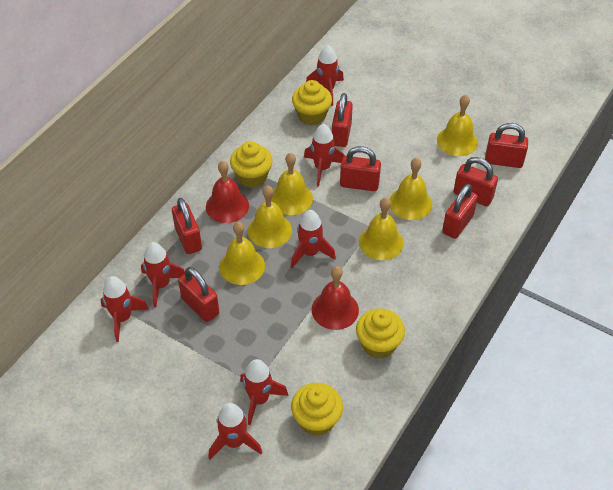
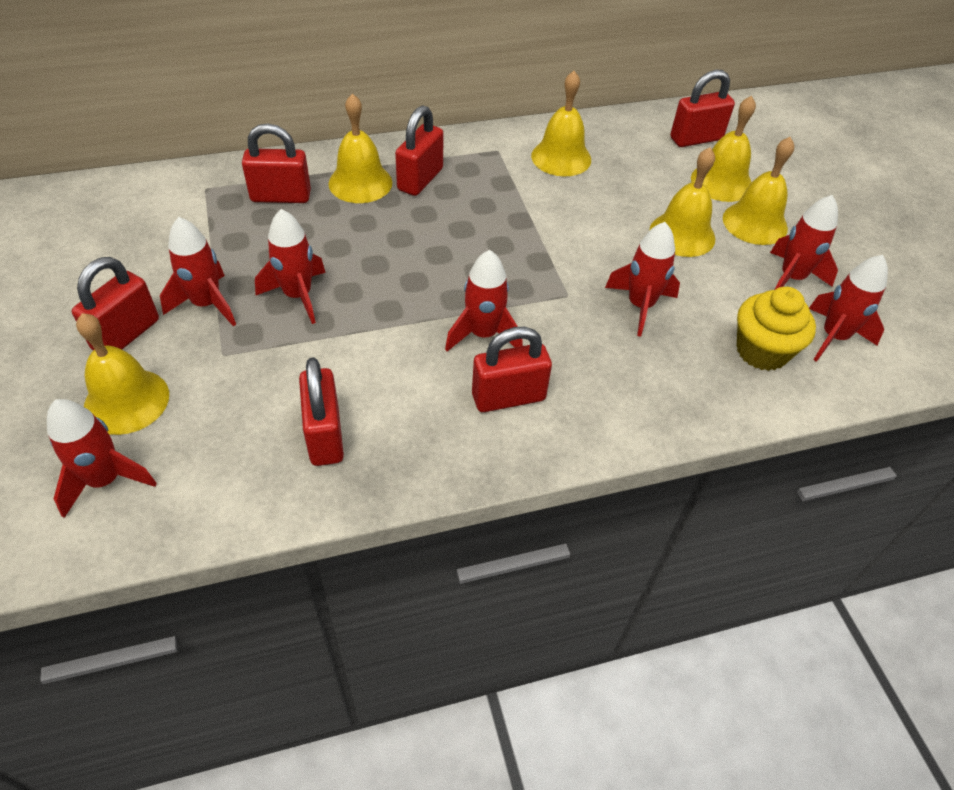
red bell: [206,161,249,223] [312,266,359,330] = 2 -> none = 0
red padlock: [172,198,202,254] [178,267,219,322] [332,93,353,147] [340,146,381,191] [442,184,478,239] [453,157,498,206] [485,123,528,168] = 7 -> [72,257,159,351] [242,123,311,203] [299,357,344,466] [395,105,443,196] [472,327,552,412] [670,70,735,147] = 6
yellow cupcake: [230,141,273,188] [291,383,343,436] [292,80,332,125] [356,308,405,359] = 4 -> [737,287,816,371] = 1

